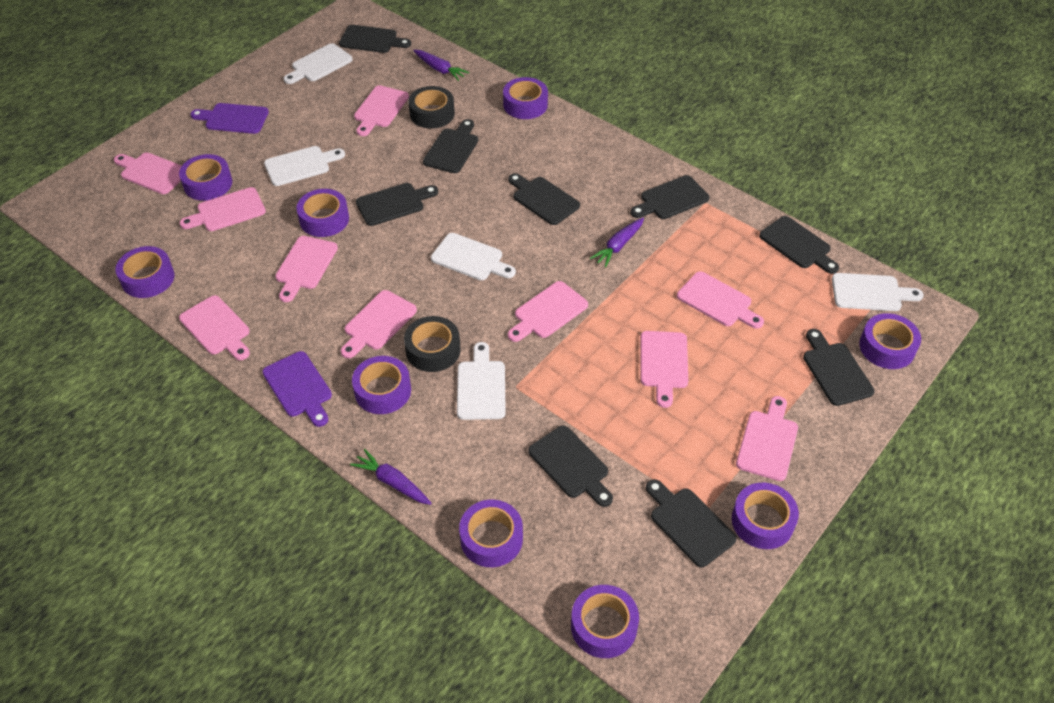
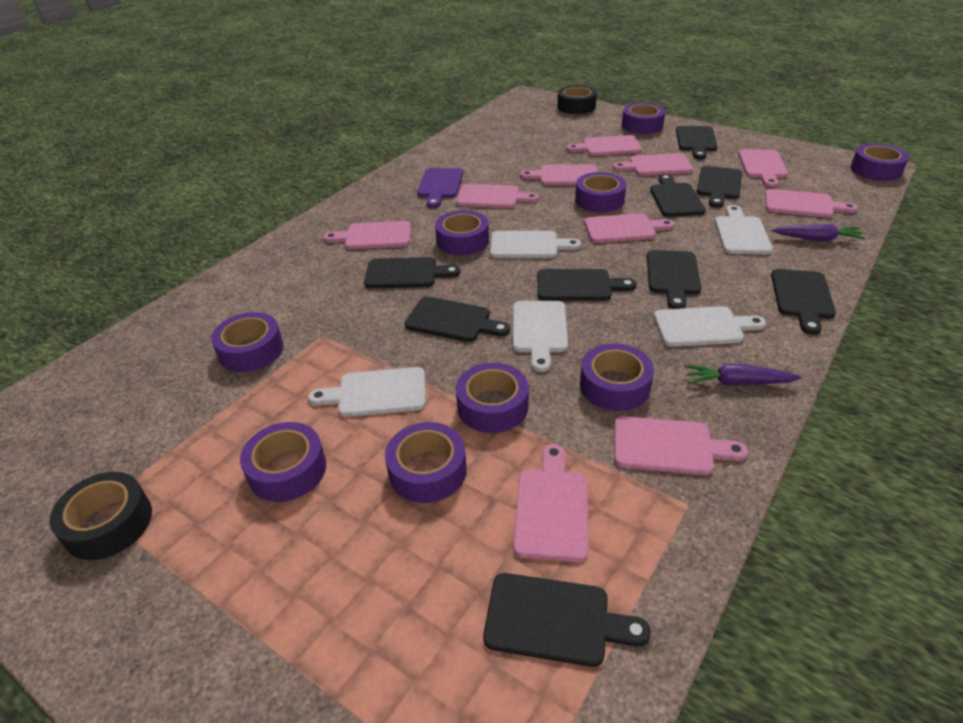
purple carrot: [350,449,432,505] [413,50,469,81] [590,218,644,267] = 3 -> [685,364,802,385] [772,224,866,241] = 2
purple cutting board: [190,103,269,134] [262,351,332,427] = 2 -> [417,168,463,208] = 1

